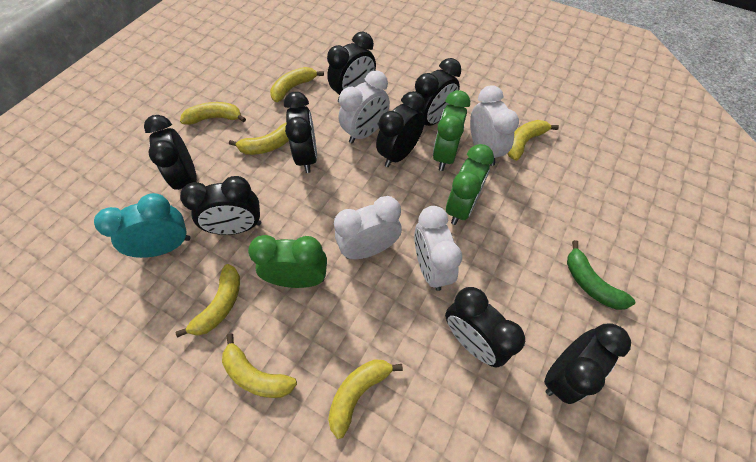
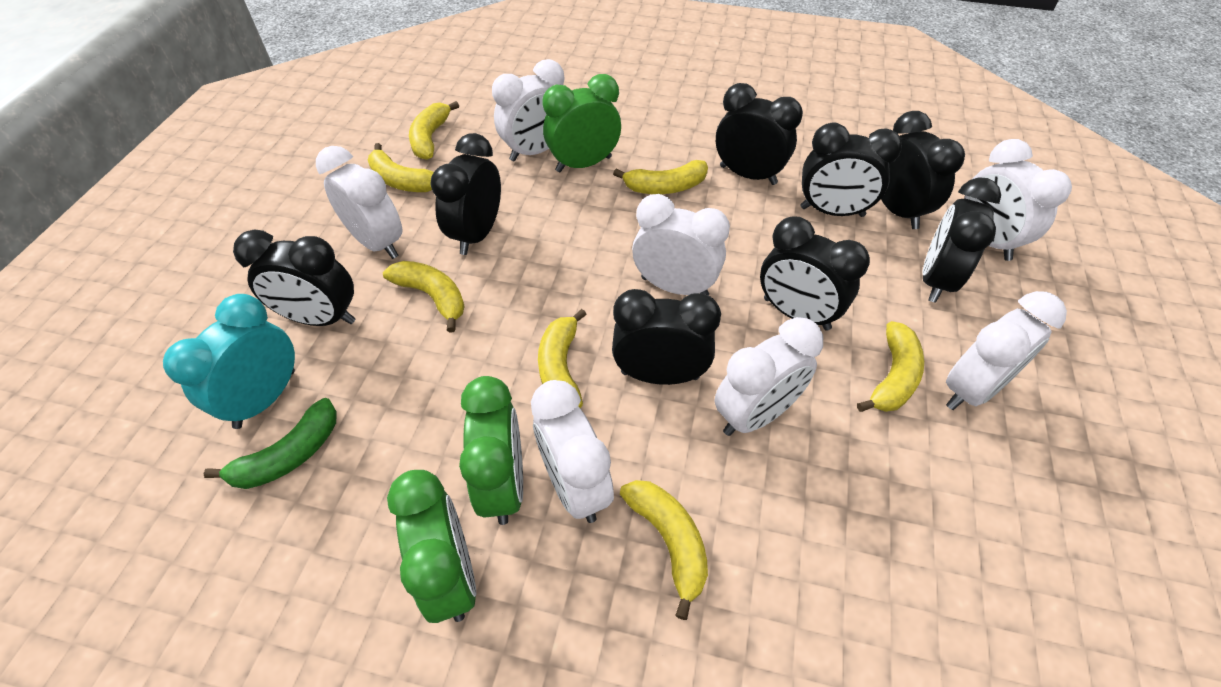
white clock: [334,196,402,259] [339,70,390,144] [414,206,462,291] [470,85,519,166] = 4 -> [316,146,403,259] [492,59,565,161] [531,380,614,523] [632,194,730,295] [715,317,823,436] [946,291,1067,410] [964,139,1072,261] = 7

